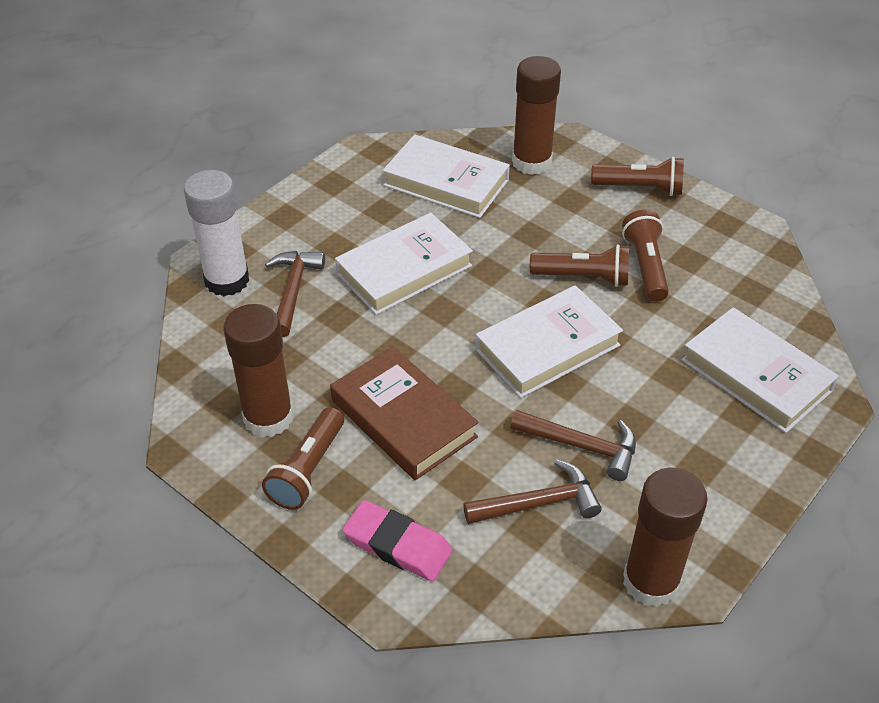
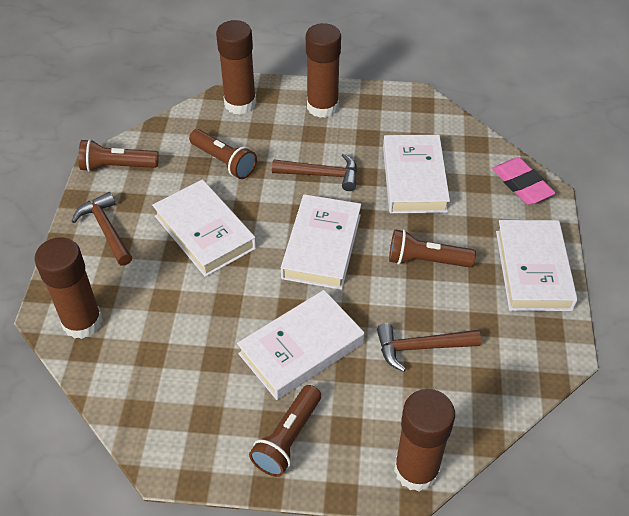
brown book: [330,346,479,480] = 1 -> none = 0
brown glue stick: [223,304,293,437] [512,56,561,175] [623,468,708,607] = 3 -> [35,237,103,339] [216,20,256,115] [306,23,341,118] [394,389,455,492] = 4
white book: [335,213,473,315] [383,134,510,218] [475,285,623,398] [681,307,839,433] = 4 -> [152,179,256,277] [237,290,364,400] [281,194,361,290] [383,135,450,213] [496,220,578,311] = 5
white glue stick: [184,170,249,296] = 1 -> none = 0

